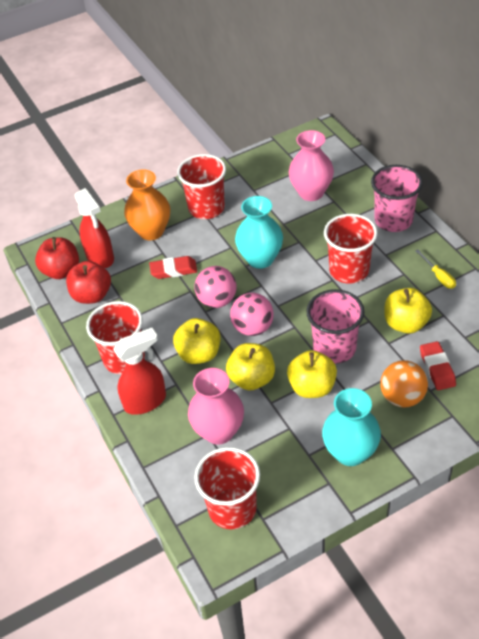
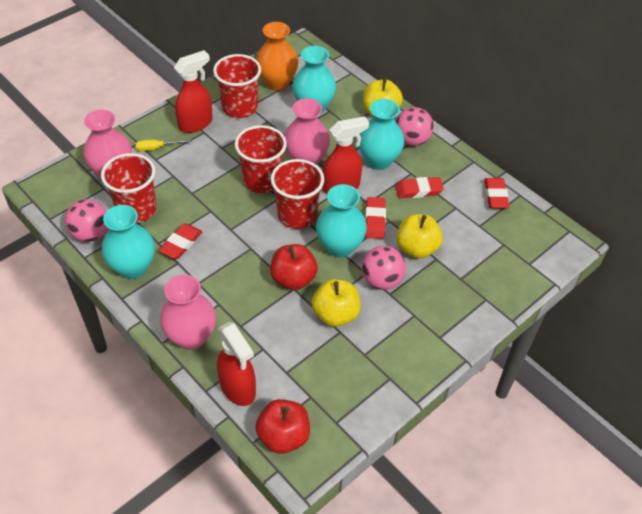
orange ball: [380,360,428,408] = 1 -> none = 0
pink ball: [195,266,237,308] [230,293,274,336] = 2 -> [65,199,108,242] [362,246,406,290] [396,107,434,146] = 3
pink cup: [306,289,364,364] [371,165,423,232] = 2 -> none = 0
pink vase: [188,368,244,445] [288,130,334,201] = 2 -> [83,110,132,177] [160,275,216,350] [284,98,330,165] = 3
red eraser: [149,256,197,279] [420,341,456,390] = 2 -> [159,223,202,259] [365,197,386,239] [395,177,444,198] [484,178,509,208] = 4
red spray bottle: [74,188,114,268] [113,328,166,415] = 2 -> [174,50,213,133] [217,322,256,406] [322,116,369,194] = 3
turquoise vase: [235,196,283,269] [322,388,381,466] = 2 -> [102,205,155,279] [292,46,336,113] [316,184,367,258] [359,99,404,170] = 4
yellow apple: [173,318,221,364] [226,343,275,390] [287,350,337,398] [385,288,432,334] = 4 -> [312,279,361,327] [363,78,403,117] [396,214,443,259] = 3

